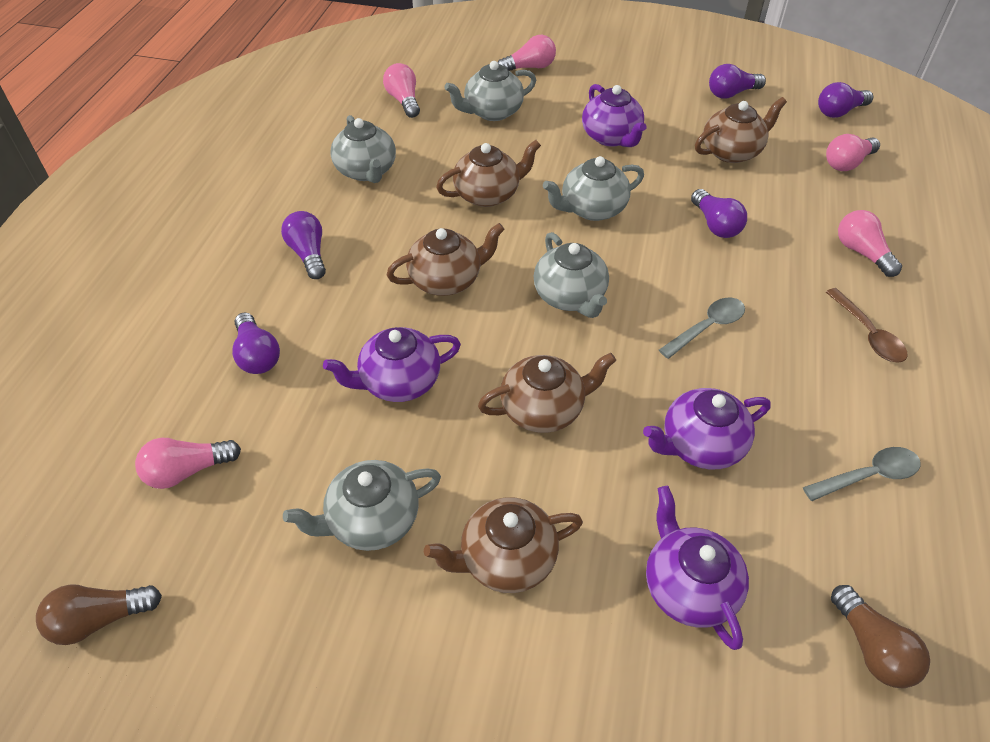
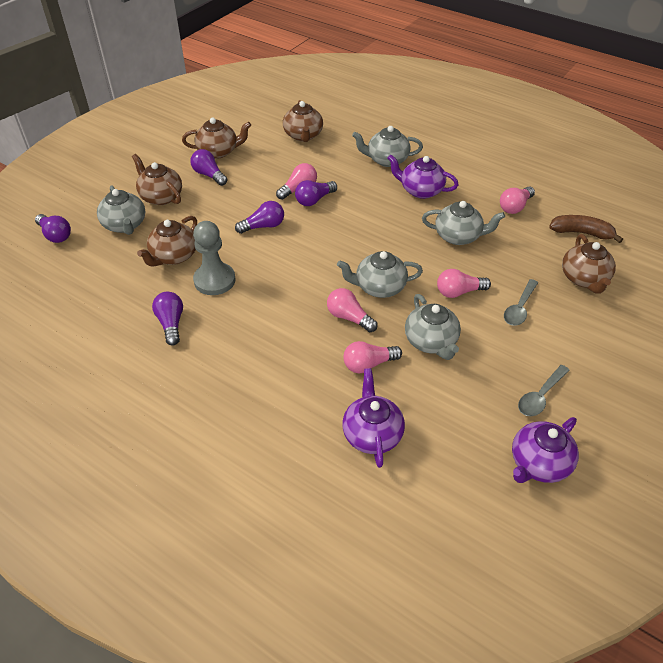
brown banana: none = 0 -> [549,215,623,243] = 1
brown light bulb: [36,585,162,645] [831,585,930,688] = 2 -> none = 0
brown spoon: [826,288,908,363] = 1 -> none = 0
grey pawn: none = 0 -> [193,221,235,295] = 1
purple teapot: [323,327,461,402] [582,84,647,147] [643,388,771,469] [646,486,749,650] = 4 -> [342,368,405,468] [388,154,459,199] [512,417,579,483] = 3

